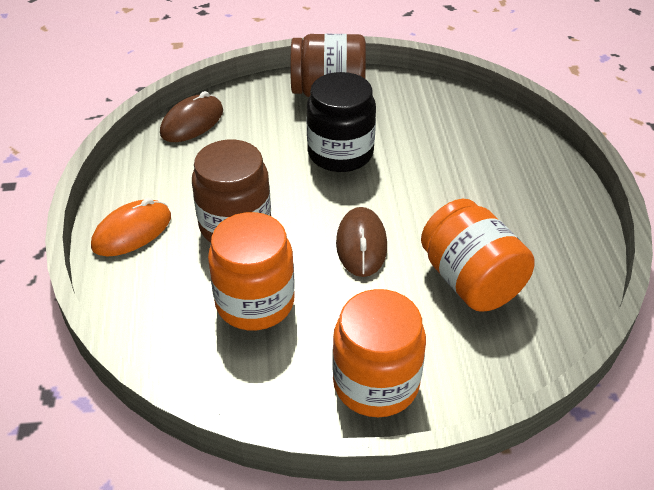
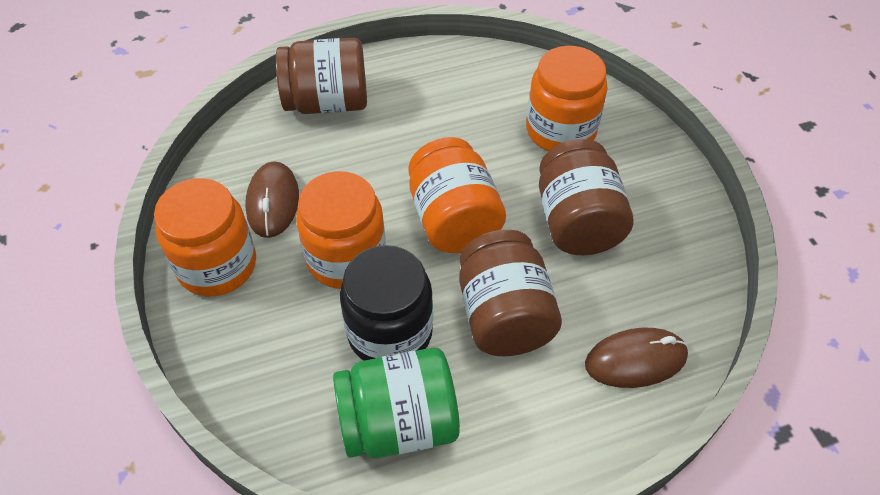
brown jar: [192,140,271,243] [290,34,366,97] = 2 -> [276,38,367,114] [459,230,562,356] [539,139,633,255] = 3
green jar: none = 0 -> [333,347,460,458] = 1
orange jar: [208,212,295,330] [332,289,426,417] [421,199,535,312] = 3 -> [154,178,256,297] [296,171,386,289] [408,137,506,253] [526,46,608,151] = 4
orange mouse: [91,198,171,257] = 1 -> none = 0

